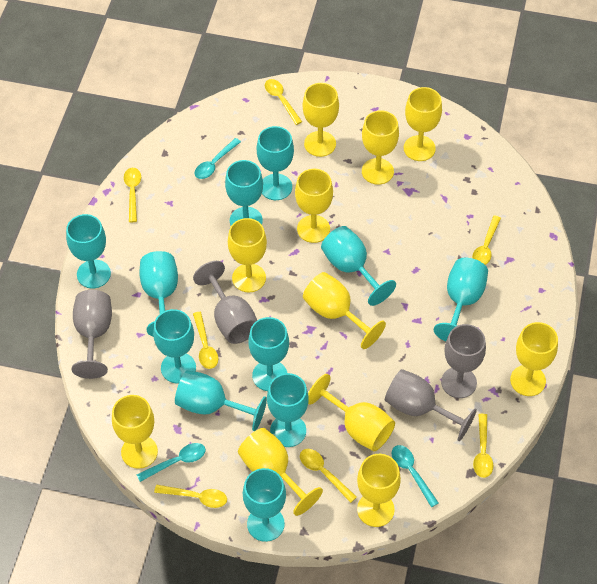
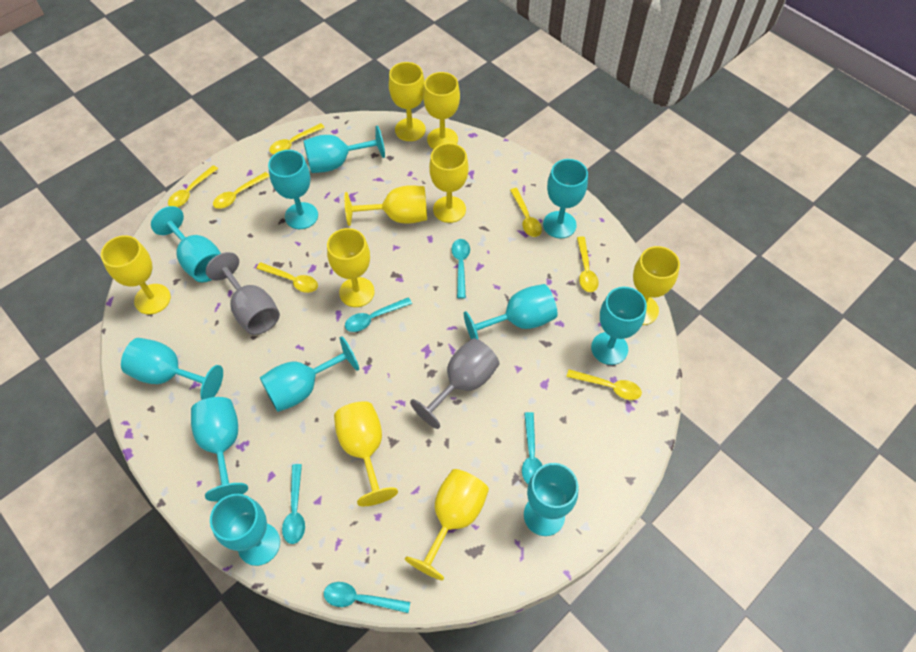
grey goblet: [72,290,112,379] [193,261,257,344] [385,369,477,442] [441,324,486,398] = 4 -> [206,252,280,335] [410,338,499,429] = 2
turquoise spoon: [137,443,206,482] [195,138,241,179] [392,445,439,507] = 3 -> [282,464,305,544] [324,582,410,613] [345,297,412,332] [451,239,470,299] [522,412,543,484] = 5
yellow goblet: [112,395,158,469] [228,218,267,292] [238,428,323,516] [295,169,333,243] [303,83,339,157] [303,272,386,349] [308,374,395,451] [357,454,401,527] [362,110,399,185] [404,87,442,161] [510,322,558,396] = 11 -> [101,235,171,314] [327,228,375,307] [334,401,398,506] [344,185,427,226] [389,62,426,141] [405,469,489,581] [423,72,460,149] [429,143,469,223] [633,246,680,325] = 9

